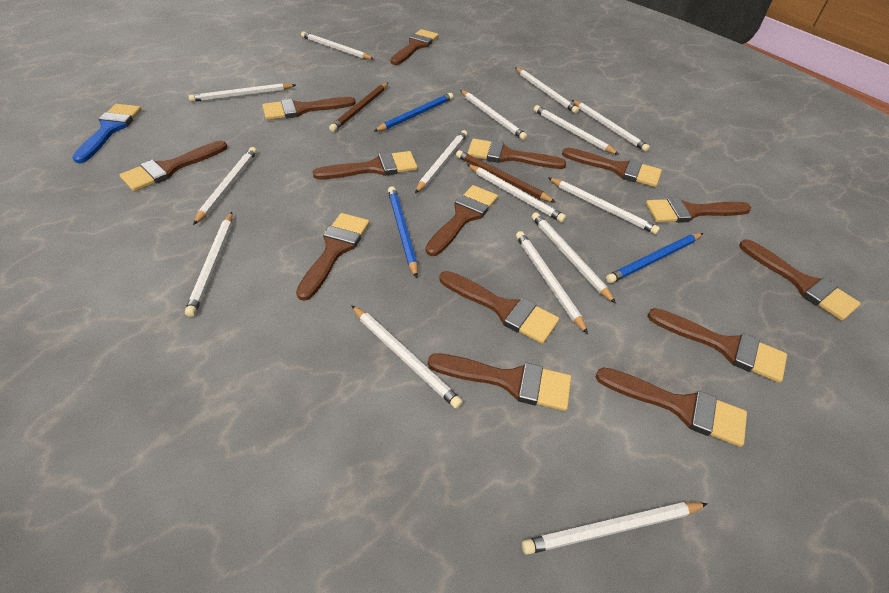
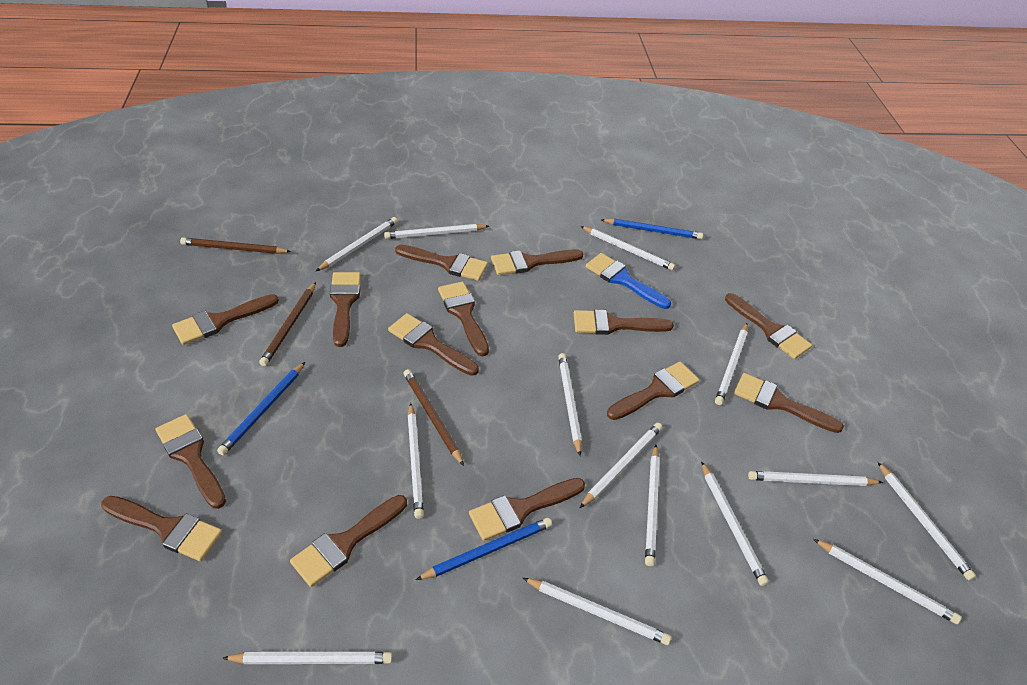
brown pencil: [329,83,388,132] [456,150,556,203] = 2 -> [180,237,292,254] [259,282,316,366] [403,369,464,466] = 3
white pencil: [185,212,232,317] [188,83,296,102] [193,147,257,225] [301,31,374,60] [351,305,463,409] [415,130,467,193] [460,90,527,140] [467,164,566,222] [515,68,579,114] [516,231,588,334] [522,502,708,555] [532,212,616,304] [534,105,619,155] [548,178,660,234] [572,100,650,152] = 15 -> [222,652,392,664] [316,217,398,271] [384,224,489,239] [407,403,424,519] [523,578,671,645] [558,353,582,456] [580,423,662,508] [581,226,675,271] [645,445,660,566] [701,461,769,586] [715,323,748,405] [748,471,883,486] [813,539,961,624] [878,462,976,580] = 14

